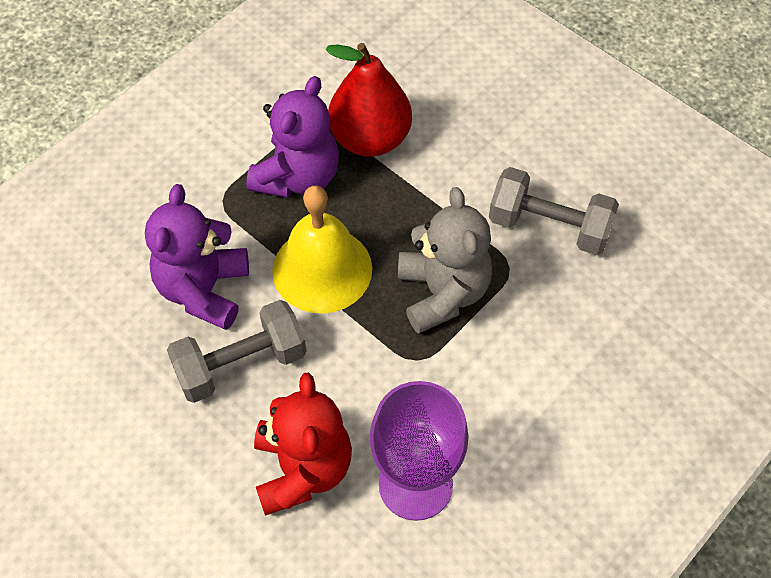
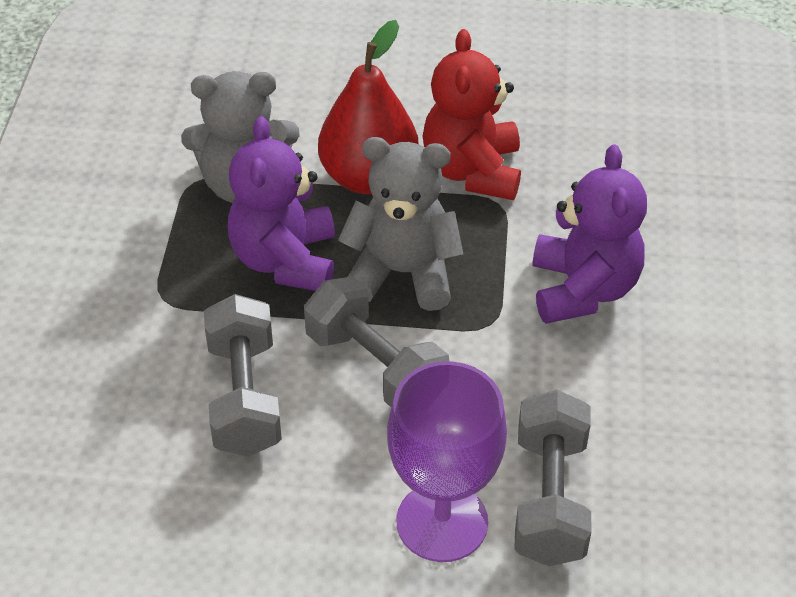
grey dumbbell: [167,300,306,403] [489,167,619,255] = 2 -> [204,294,282,456] [304,277,449,407] [514,390,591,566] = 3
grey teddy bear: [398,187,492,334] = 1 -> [181,71,300,203] [338,137,463,311] = 2
yellow bell: [272,186,372,314] = 1 -> none = 0

